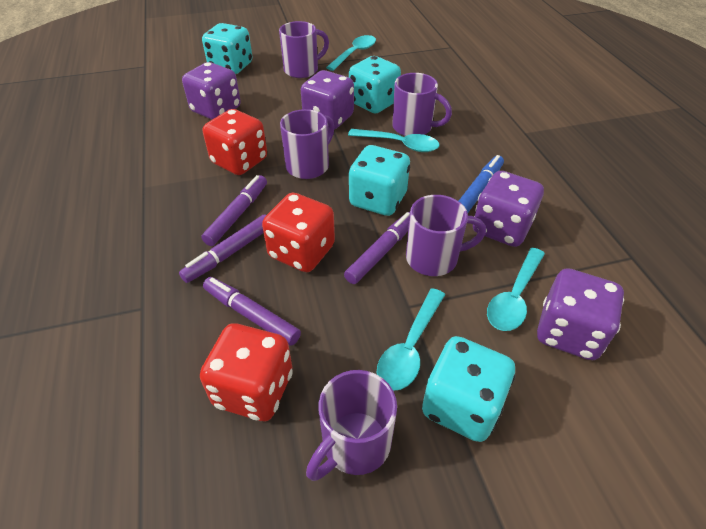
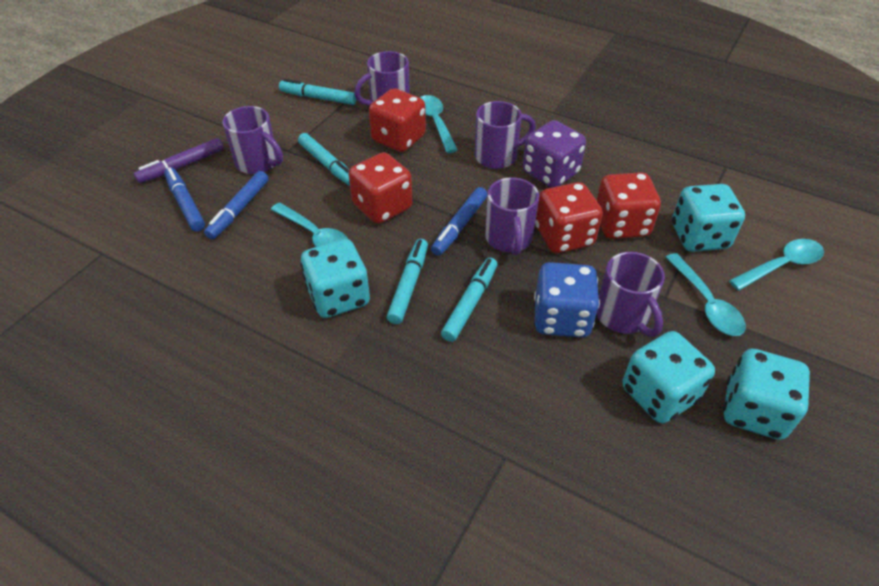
blue dice: none = 0 -> [534,262,600,338] = 1
blue marker: [459,155,504,213] = 1 -> [164,167,205,232] [204,171,269,239] [431,187,487,256] = 3
purple dice: [182,62,241,120] [301,70,354,129] [473,171,544,247] [537,268,624,360] = 4 -> [523,120,586,188] = 1
purple marker: [179,215,266,283] [201,175,267,246] [203,277,301,346] [344,212,410,284] = 4 -> [134,138,224,183] = 1
red dice: [200,323,293,421] [203,109,267,175] [262,193,335,272] = 3 -> [348,152,412,224] [369,88,426,152] [535,182,603,253] [596,172,661,239] = 4
turquoise marker: none = 0 -> [279,79,356,105] [298,133,350,186] [387,239,428,324] [441,258,497,342] = 4

